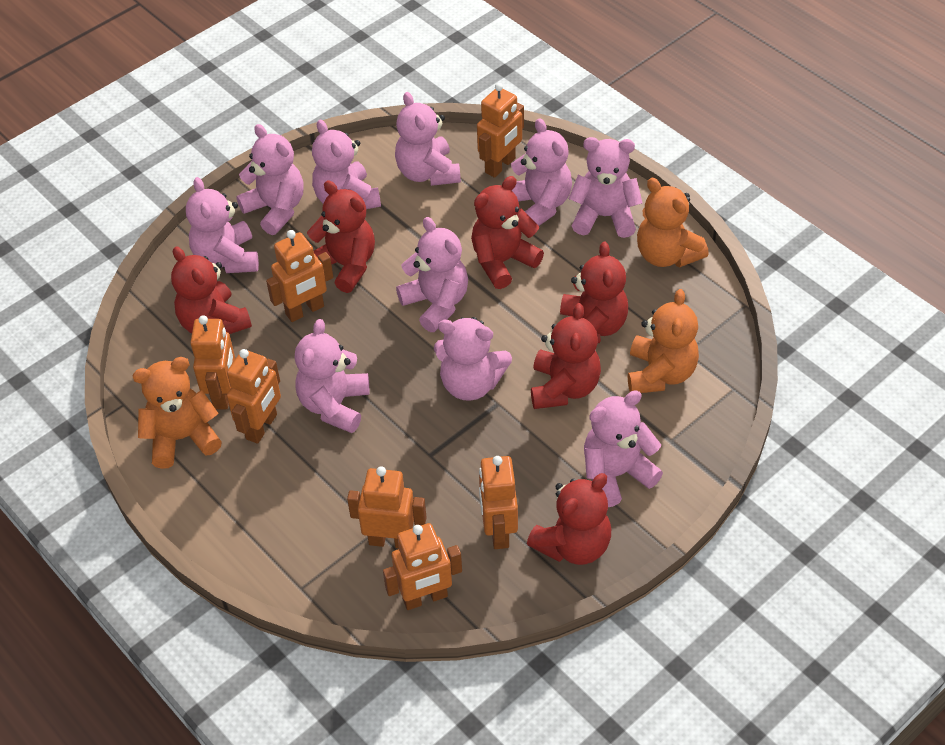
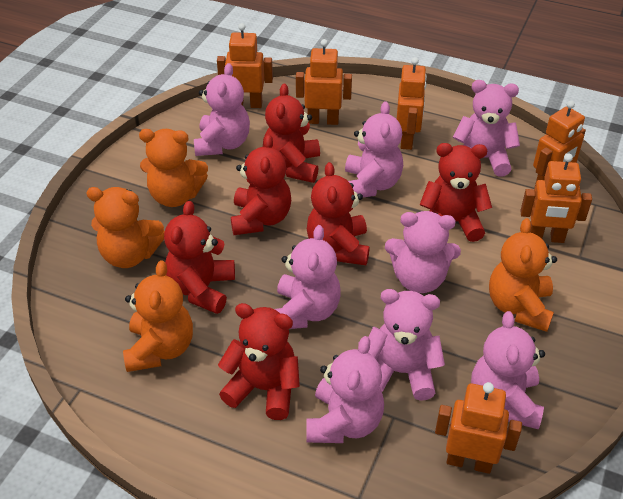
orange robot: [190,315,235,409] [227,349,281,444] [266,230,333,322] [347,466,427,548] [383,523,462,610] [477,83,524,178] [479,456,518,549] = 7 -> [217,23,273,108] [296,39,352,125] [397,57,427,150] [435,382,522,474] [520,153,592,243] [533,101,586,185] = 6
orange teddy bear: [132,357,222,469] [628,289,699,393] [637,178,709,268] = 3 -> [86,187,165,268] [123,261,193,372] [139,129,208,207] [489,218,557,332] = 4
pink teddy bear: [186,177,259,273] [236,124,304,235] [295,319,369,433] [312,119,381,209] [395,92,461,186] [396,217,468,332] [434,317,512,401] [511,118,572,226] [569,137,643,238] [584,390,663,507] = 10 -> [194,63,250,156] [275,225,341,329] [306,336,384,443] [345,101,403,197] [368,289,445,401] [385,211,461,293] [453,80,520,177] [471,311,545,430] = 8

